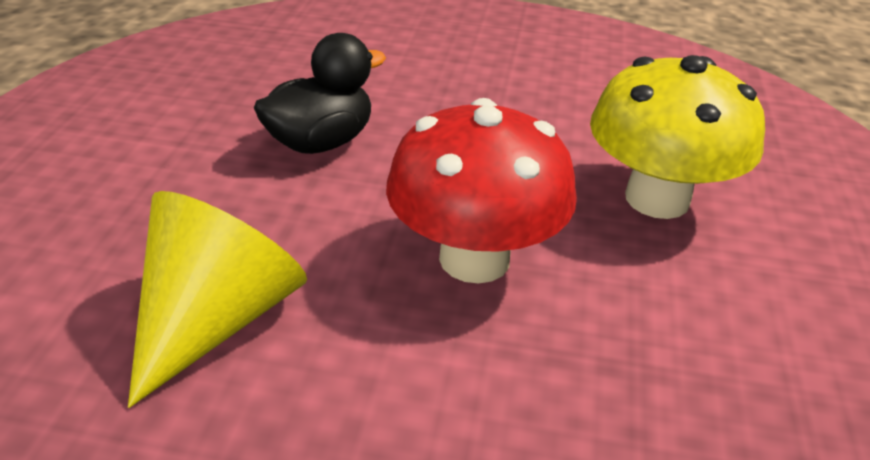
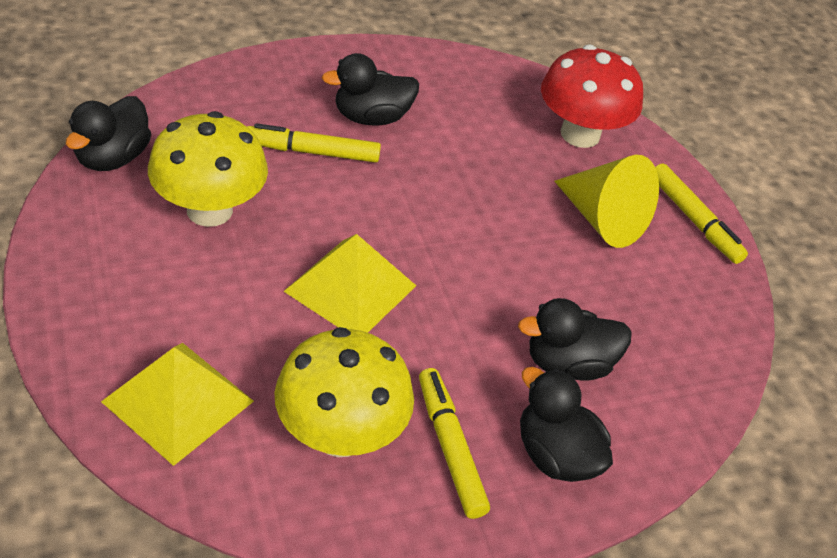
black duck: [254,33,386,154] = 1 -> [66,96,151,171] [322,53,419,126] [518,298,632,381] [520,367,613,482] = 4
yellow marker: none = 0 -> [247,123,381,163] [419,368,490,519] [655,163,748,264] = 3
yellow mushroom: [590,55,765,219] = 1 -> [148,111,268,227] [274,327,414,457] = 2
yellow pyramid: none = 0 -> [101,343,254,466] [283,234,416,333] = 2

